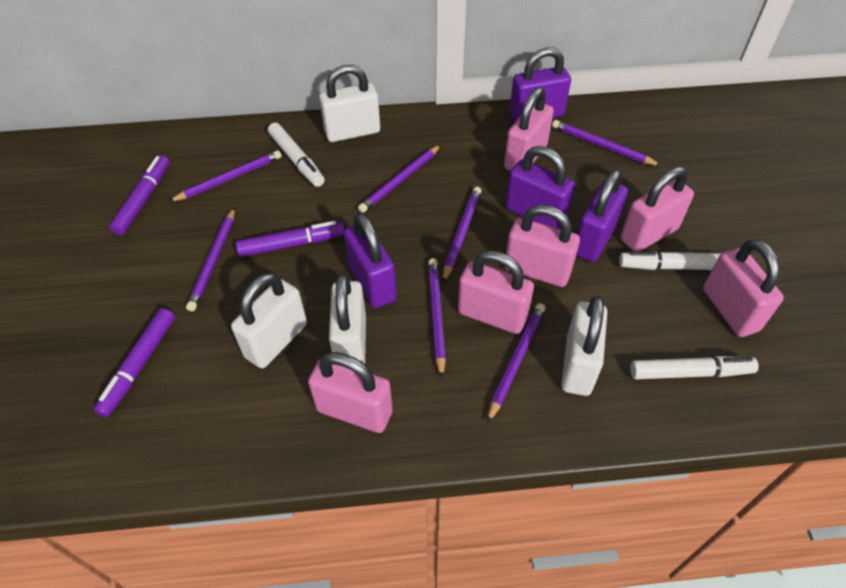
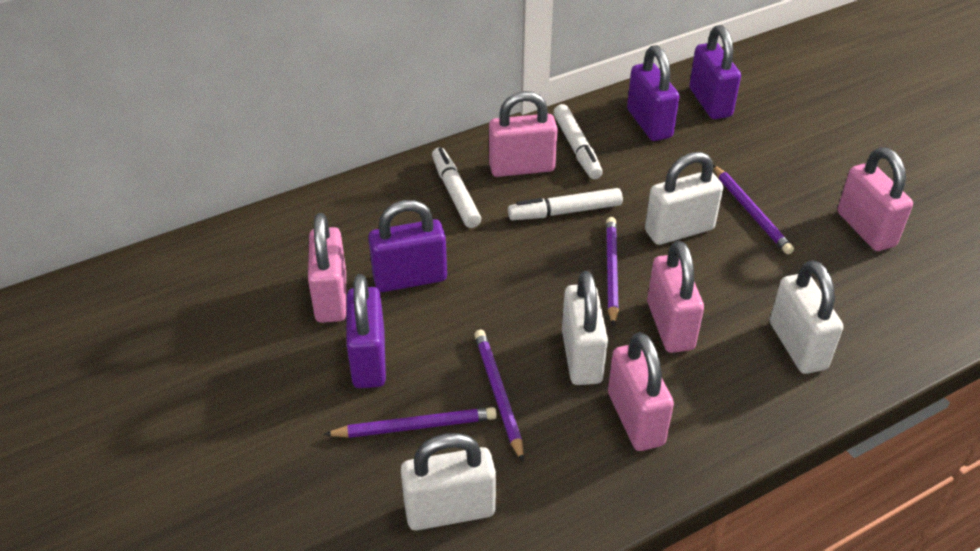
pink padlock: [308,352,393,433] [458,250,534,334] [504,87,554,171] [505,205,580,287] [620,166,694,251] [703,239,784,337] = 6 -> [308,213,347,323] [489,91,558,177] [608,332,674,451] [647,241,704,353] [837,147,913,251] = 5
purple marker: [94,308,175,417] [109,155,169,235] [236,221,345,257] = 3 -> none = 0
purple pencil: [168,150,282,202] [186,207,235,312] [358,145,441,213] [428,258,446,378] [443,187,481,283] [487,303,545,423] [552,120,661,166] = 7 -> [324,407,497,438] [474,330,524,462] [606,217,619,327] [713,165,794,255] = 4

